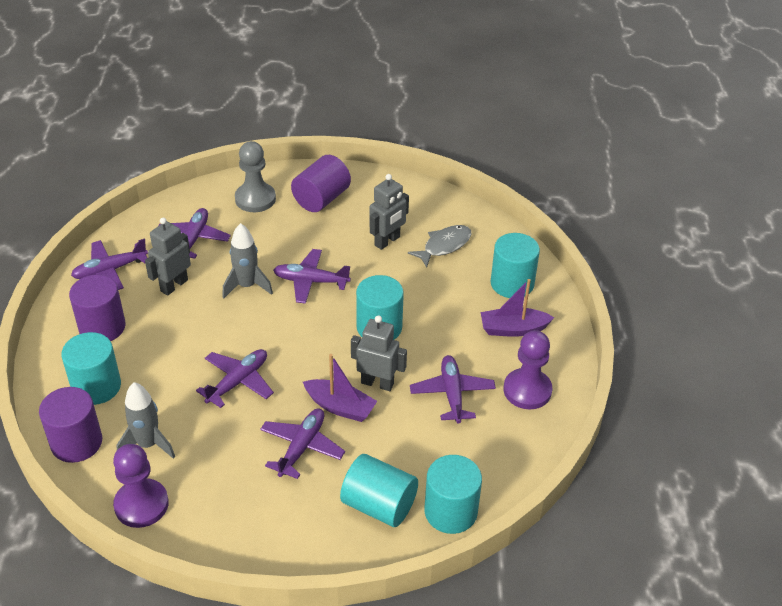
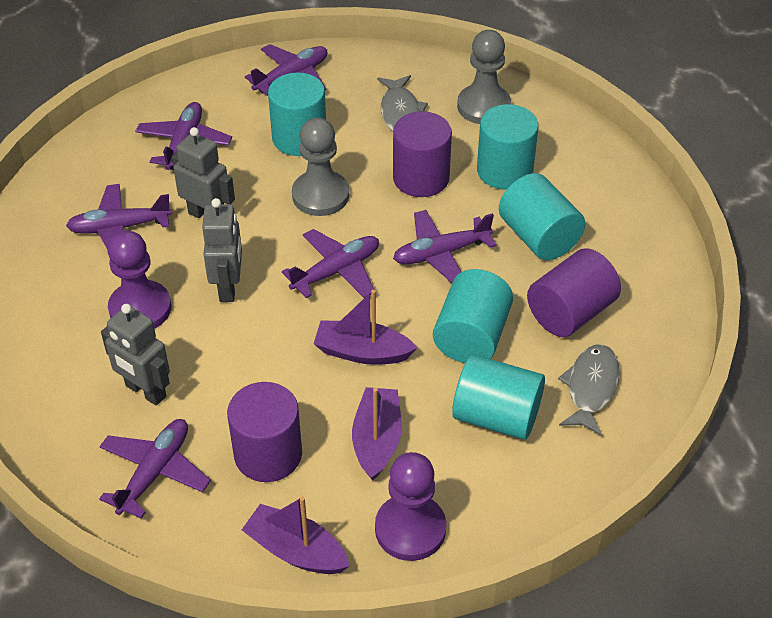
grey fish: [408,225,471,268] = 1 -> [377,75,428,132] [558,344,620,436] = 2
grey pawn: [235,141,276,212] = 1 -> [292,118,349,216] [457,30,511,124] = 2
grey rocket: [116,382,175,459] [222,223,273,299] = 2 -> none = 0
purple boat: [303,354,377,422] [481,279,554,337] = 2 -> [242,496,350,574] [314,290,417,365] [352,387,402,481] = 3

